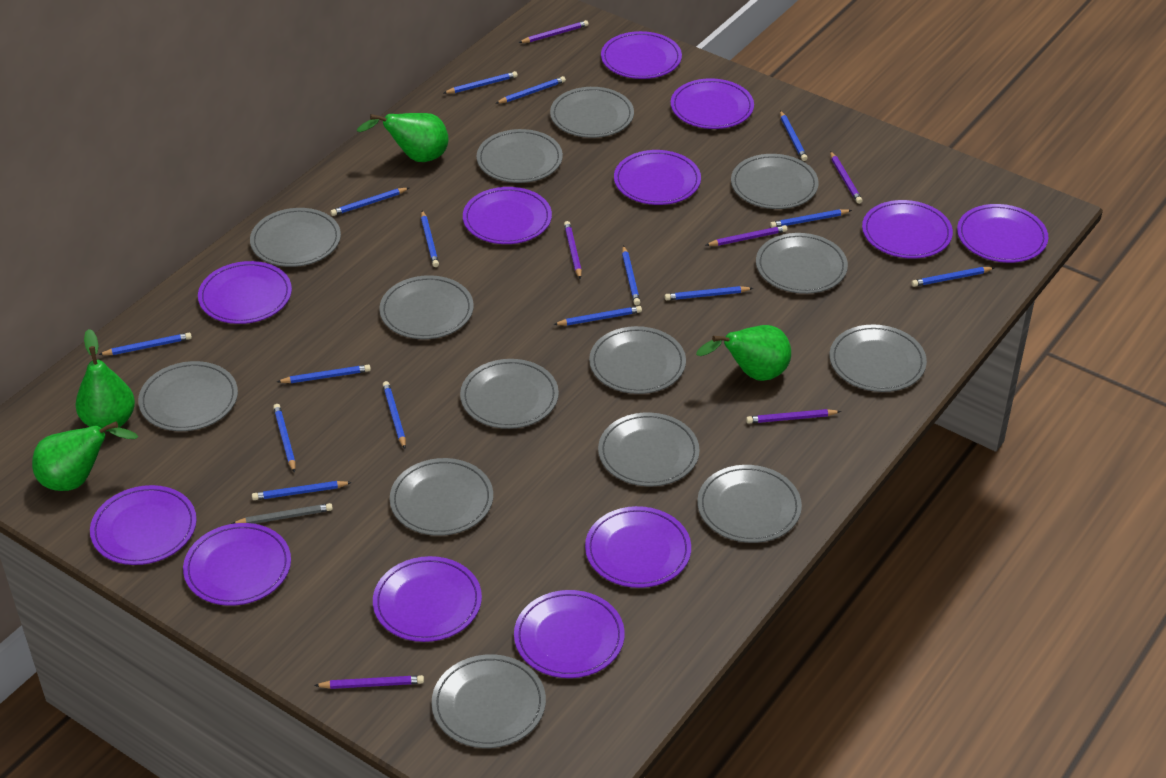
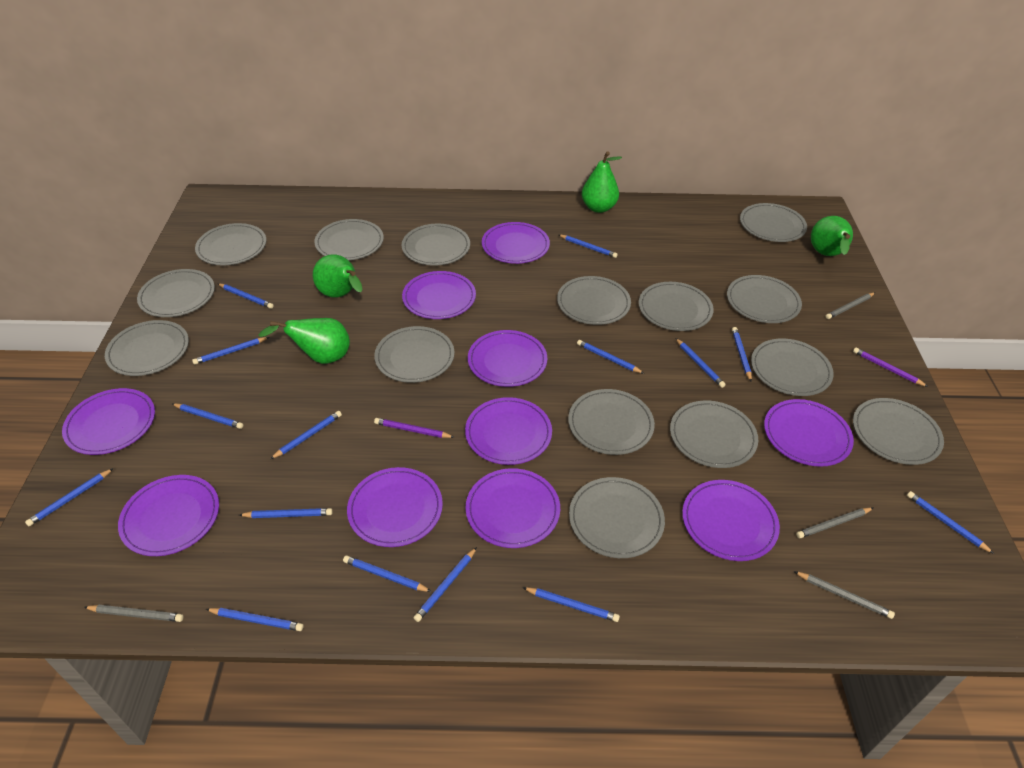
grey pencil: [231,503,333,524] = 1 -> [84,605,184,622] [794,571,895,619] [796,507,873,539] [825,293,875,319] = 4
grey plate: [138,361,238,431] [250,208,341,267] [379,275,474,339] [390,458,493,536] [432,654,546,748] [460,359,559,429] [476,129,563,183] [550,87,634,138] [589,326,686,394] [598,412,700,486] [697,465,802,543] [731,154,819,209] [756,233,848,294] [830,324,927,392] = 14 -> [105,320,189,376] [137,269,215,317] [195,223,266,265] [315,219,384,260] [374,326,454,383] [402,224,470,266] [557,276,631,325] [568,389,655,455] [569,477,665,558] [639,282,714,331] [670,400,758,468] [727,275,802,323] [740,203,807,242] [751,338,834,396] [853,398,944,465] = 15
purple pencil: [314,675,424,689] [519,20,589,43] [564,221,582,279] [706,225,787,246] [746,409,841,424] [830,151,863,204] = 6 -> [374,418,454,438] [853,347,928,387] = 2
purple plate: [90,485,197,565] [183,523,291,606] [198,261,292,324] [373,556,482,642] [463,187,552,244] [514,590,625,678] [585,506,691,588] [601,31,682,79] [614,150,701,205] [671,78,754,129] [862,200,953,259] [957,204,1048,263] = 12 -> [62,388,155,455] [118,475,219,556] [347,467,443,547] [402,271,476,319] [465,397,552,465] [466,468,560,548] [468,330,547,387] [482,222,550,264] [682,480,780,561] [764,399,854,467] = 10

